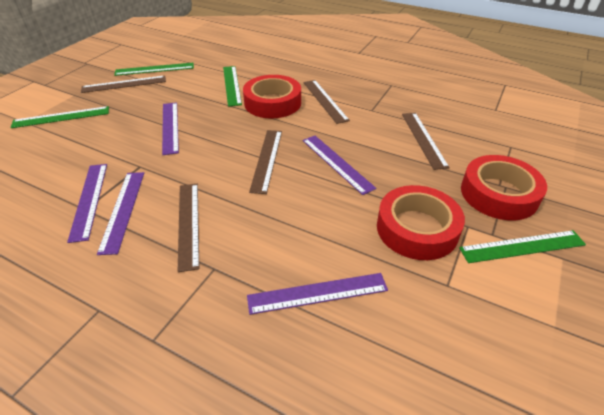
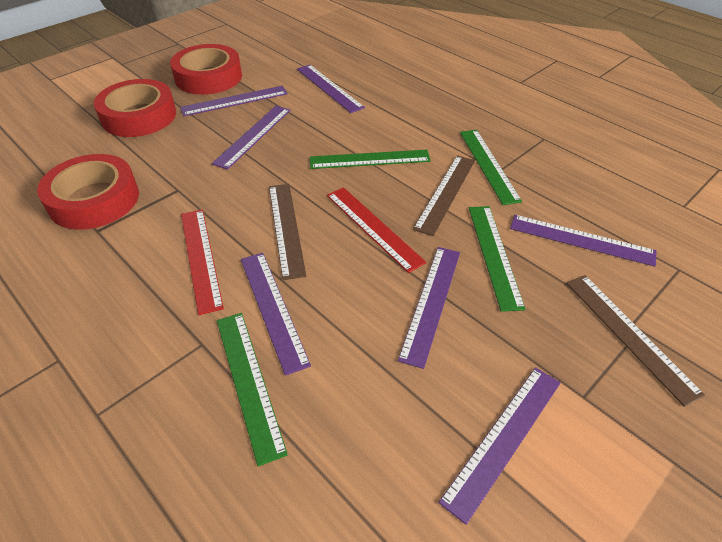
brown ruler: [81,76,166,93] [178,184,199,272] [249,130,282,194] [303,80,350,124] [402,113,450,170] = 5 -> [269,184,306,280] [413,155,475,236] [566,275,705,407] = 3
purple ruler: [67,164,107,243] [97,172,144,255] [162,102,179,155] [247,273,388,315] [302,136,377,195] = 5 -> [180,86,288,116] [212,106,290,170] [241,253,311,376] [297,65,365,113] [398,247,460,369] [438,367,561,525] [510,215,657,267] = 7
red ruler: none = 0 -> [181,210,224,315] [327,187,426,273] = 2

